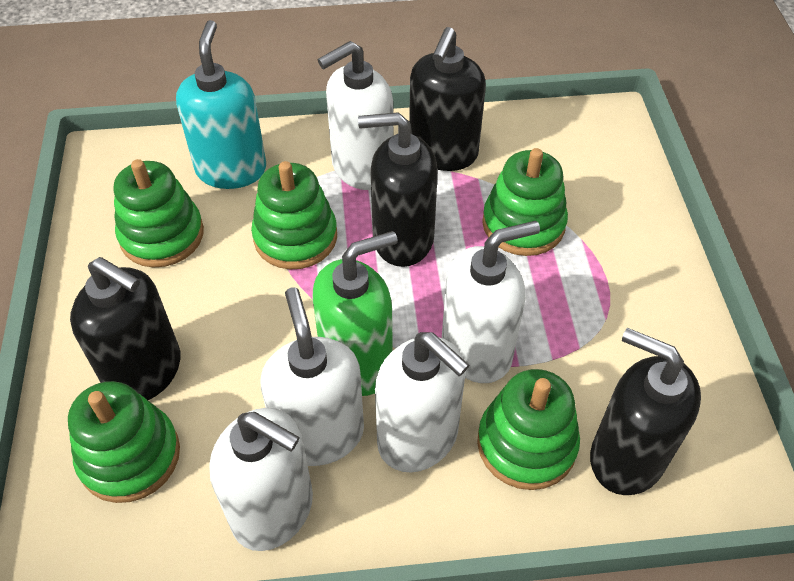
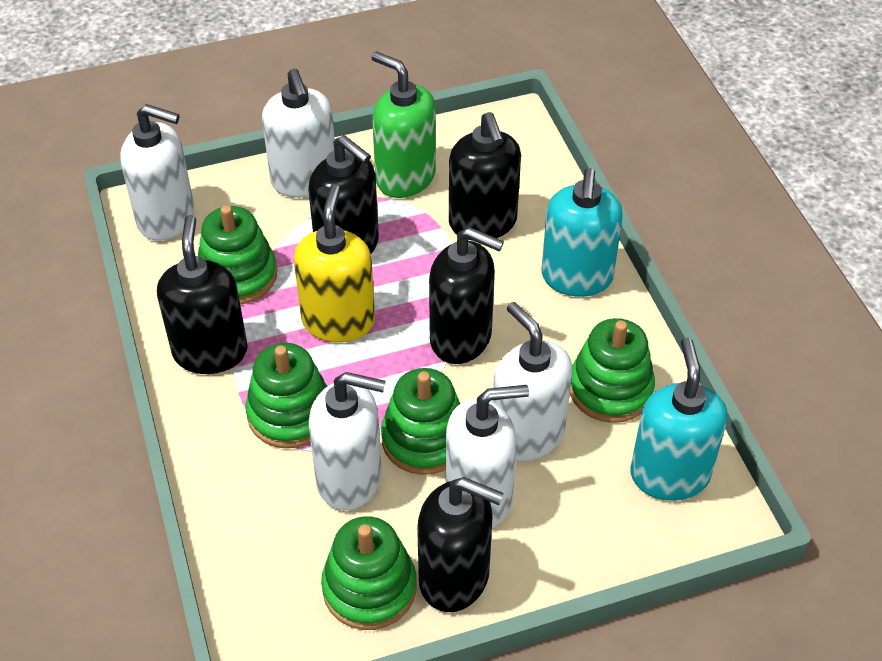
black soap dispenser: [70,257,181,400] [358,112,438,267] [409,27,486,171] [590,328,701,495] = 4 -> [157,215,248,374] [308,135,379,254] [417,477,504,612] [429,227,504,364] [449,112,521,241] = 5
turquoise soap dispenser: [176,20,266,189] = 1 -> [541,168,623,297] [631,338,728,501] = 2
yellow soap dispenser: none = 0 -> [294,184,375,342] = 1

